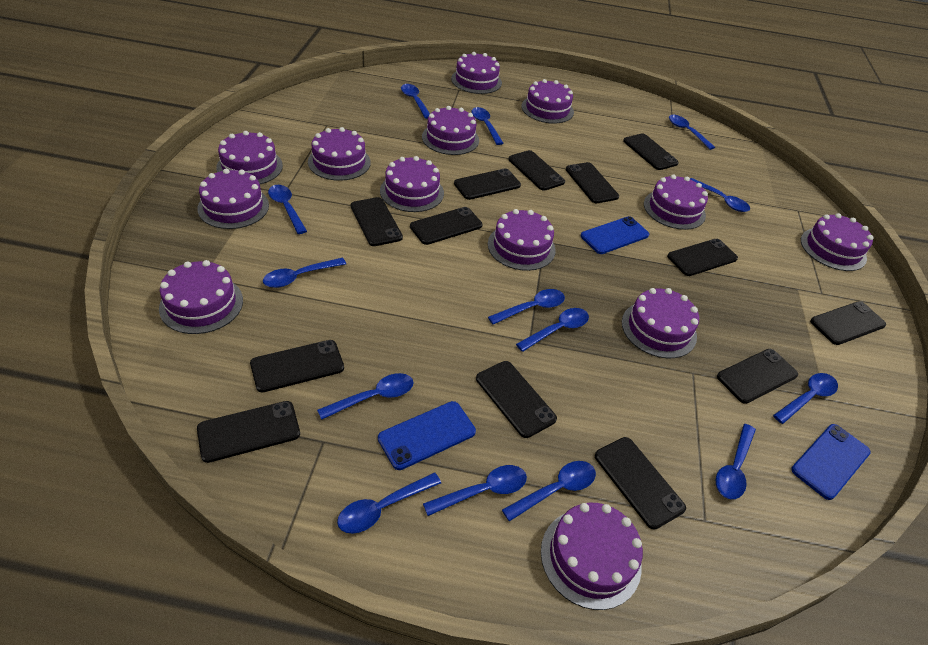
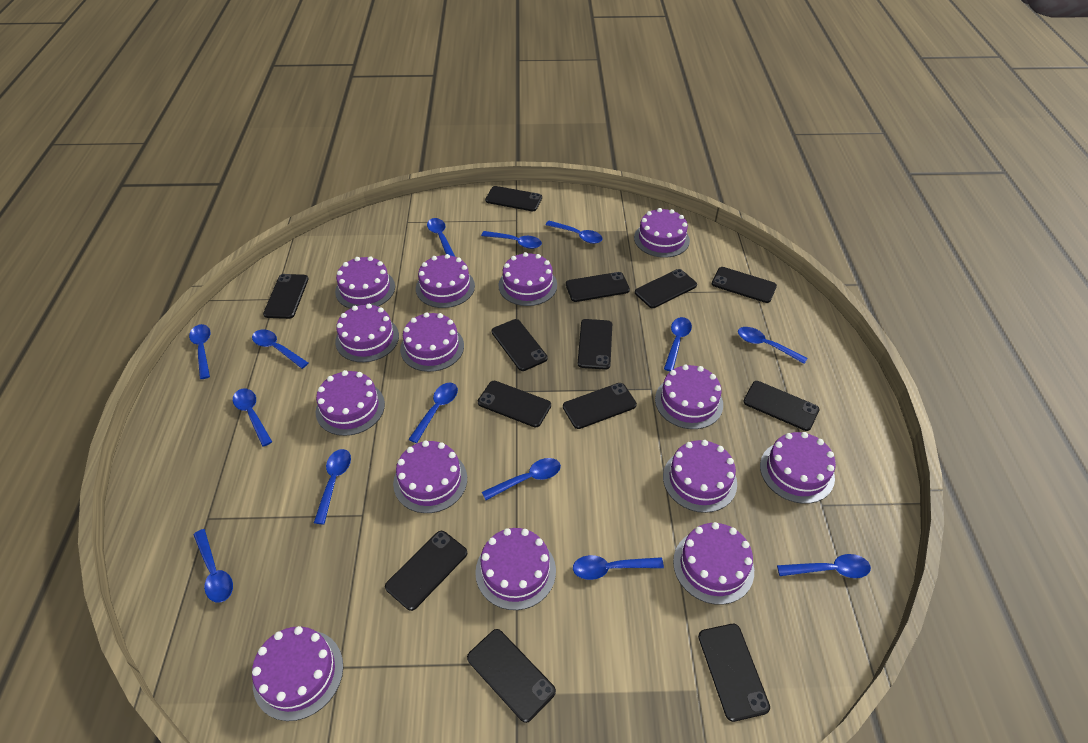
blue phone: [378,401,476,470] [581,216,649,254] [791,424,871,500] = 3 -> none = 0
purple cake: [159,260,243,334] [197,169,269,229] [216,131,283,184] [308,127,371,181] [380,156,444,212] [422,106,479,155] [451,52,502,94] [488,209,556,271] [521,79,574,124] [541,503,643,610] [622,288,699,358] [644,175,708,230] [801,213,873,271] = 13 -> [252,626,343,721] [316,370,385,436] [335,256,395,309] [335,304,399,362] [393,440,467,513] [400,312,464,372] [416,254,475,308] [475,528,556,610] [498,252,557,306] [634,208,690,258] [655,365,723,429] [663,440,737,513] [673,522,754,605] [760,432,836,504] = 14

